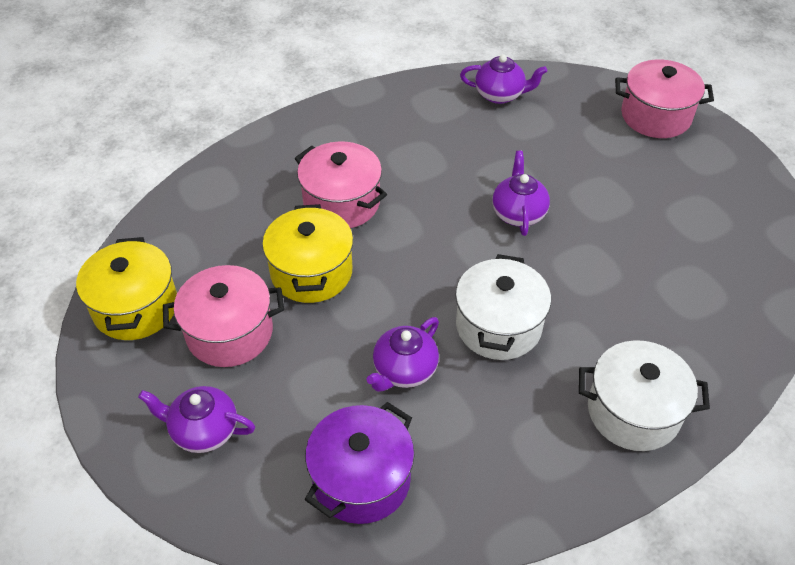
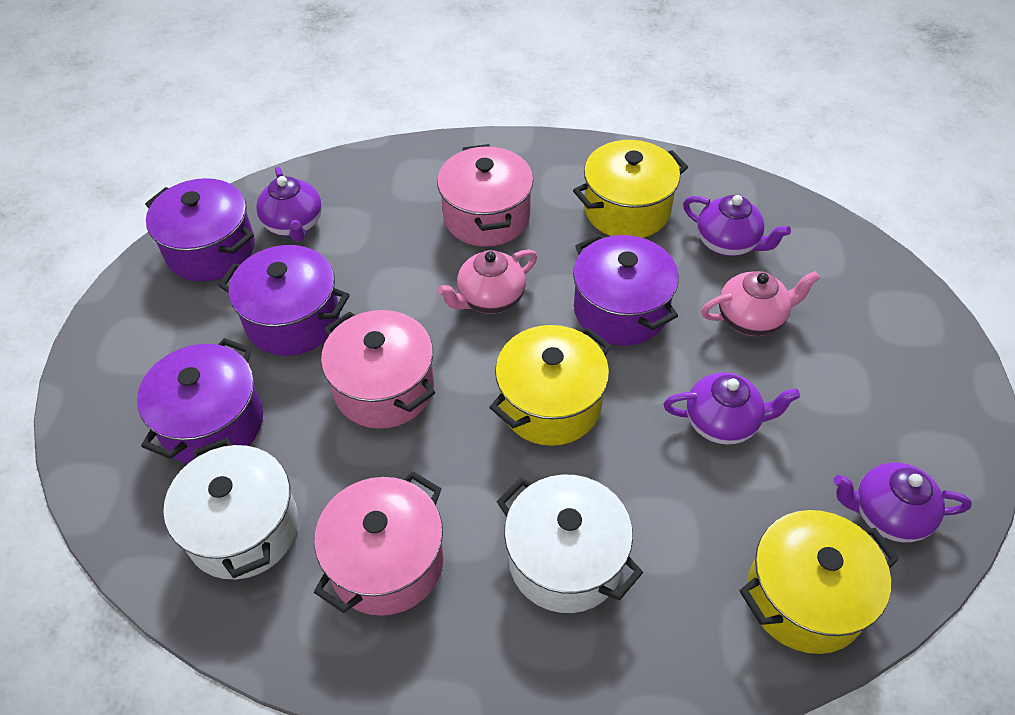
pink teapot: none = 0 -> [437,250,537,314] [701,271,820,336] = 2
purple pot: [305,402,415,524] = 1 -> [137,338,263,464] [145,178,255,282] [218,245,350,356] [573,234,679,346] = 4
yellow pot: [76,237,177,340] [262,204,353,303] = 2 -> [489,325,611,446] [573,140,688,238] [739,510,899,654] = 3

